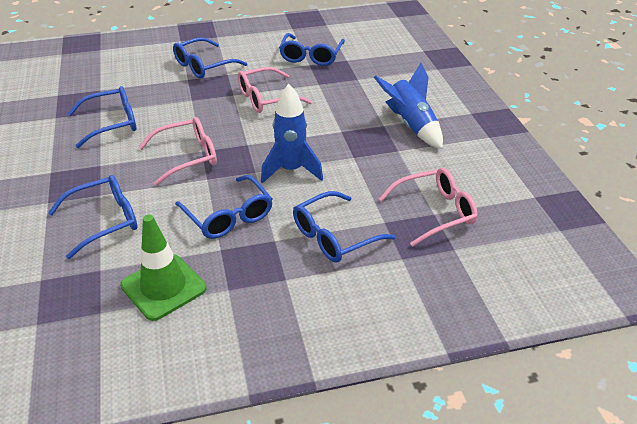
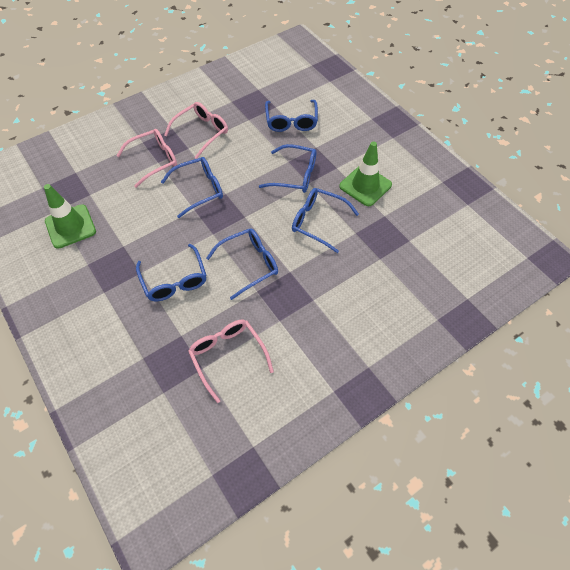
blue rocket: [261,84,323,184] [374,63,443,149] = 2 -> none = 0
green traffic cone: [120,215,206,321] = 1 -> [44,184,96,249] [339,141,392,206] = 2

